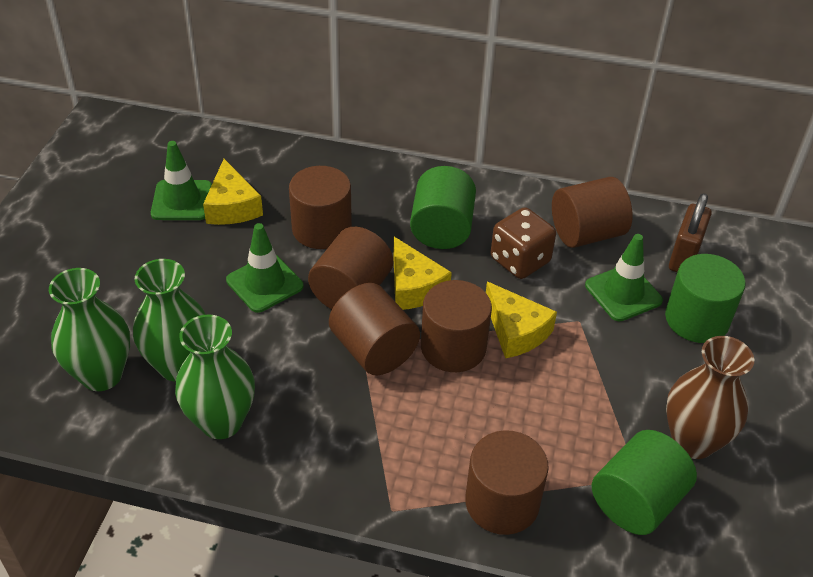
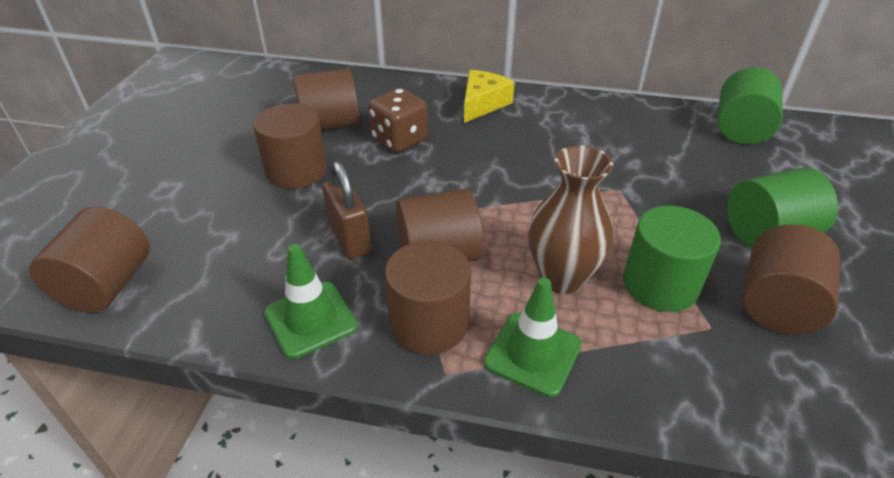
green traffic cone: [151,141,212,220] [226,223,304,313] [585,234,663,321] = 3 -> [264,244,358,359] [484,278,582,397] = 2
green vase: [49,268,130,391] [133,259,206,382] [175,315,255,439] = 3 -> none = 0
yellow cheese: [203,159,263,225] [393,237,452,310] [486,282,557,358] = 3 -> [464,70,515,123] = 1

